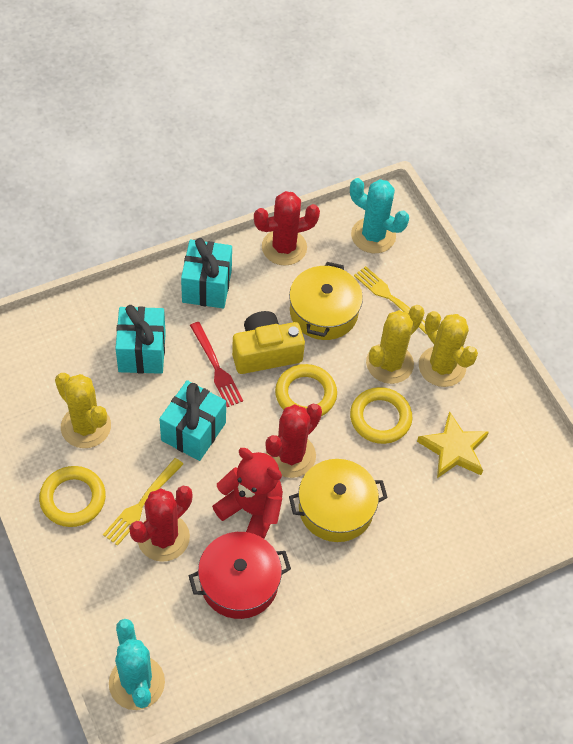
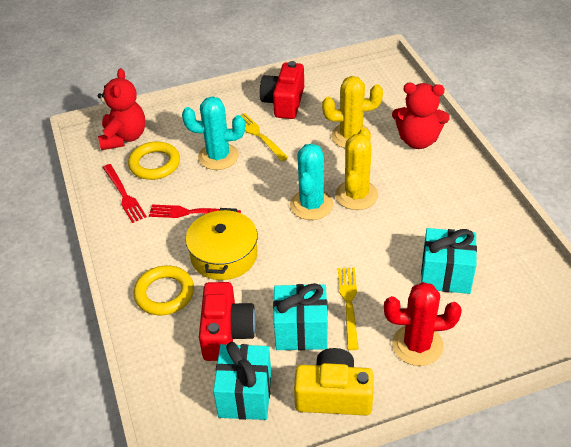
red cactus: [129,486,192,562] [254,191,320,266] [266,404,322,478] = 3 -> [384,282,462,366] = 1
red camera: none = 0 -> [199,282,256,361] [260,61,304,119] = 2
red fork: [190,322,243,407] = 1 -> [103,164,147,223] [149,205,241,218] = 2
red pot: [189,532,291,619] = 1 -> none = 0
red teddy bear: [212,448,283,539] = 1 -> [97,68,145,150] [392,83,450,149] = 2
yellow cactus: [55,373,111,448] [366,305,425,384] [419,311,478,387] = 3 -> [322,76,383,148] [335,128,378,210] = 2
yellow pot: [289,262,363,340] [289,459,388,542] = 2 -> [186,208,258,280] = 1
yellow ring: [39,466,106,527] [275,364,337,416] [350,387,412,444] = 3 -> [128,141,180,180] [134,266,194,315] = 2
yellow star: [417,411,489,478] = 1 -> none = 0

